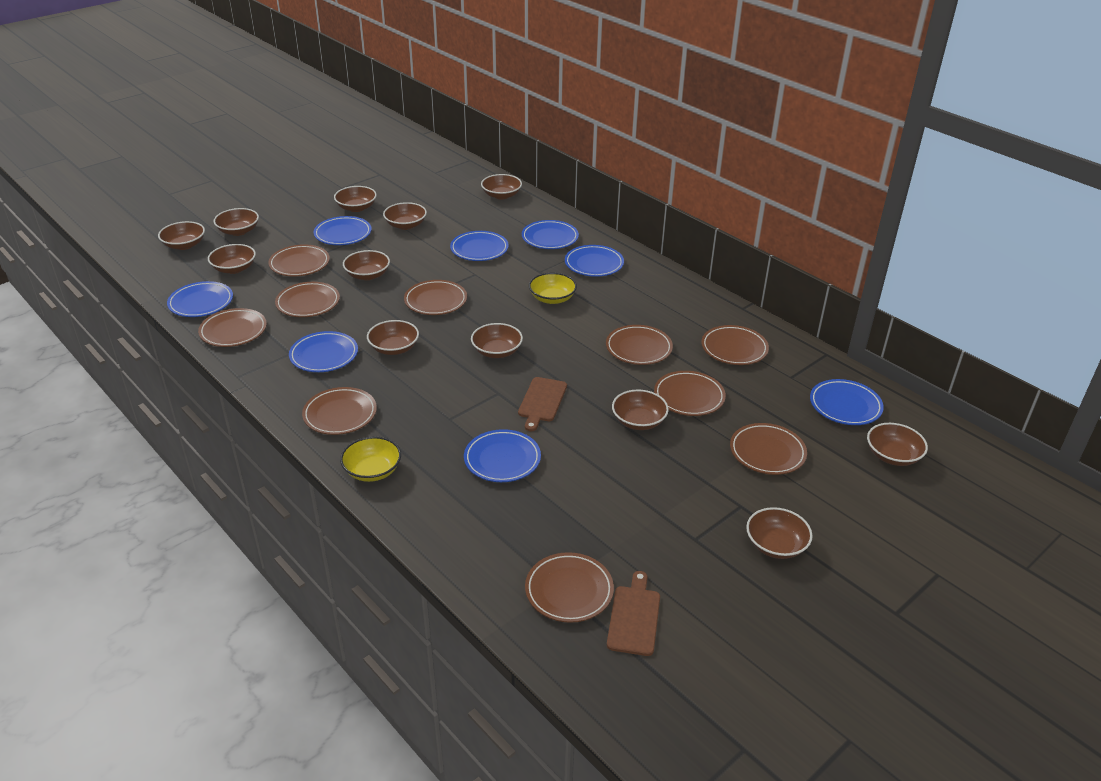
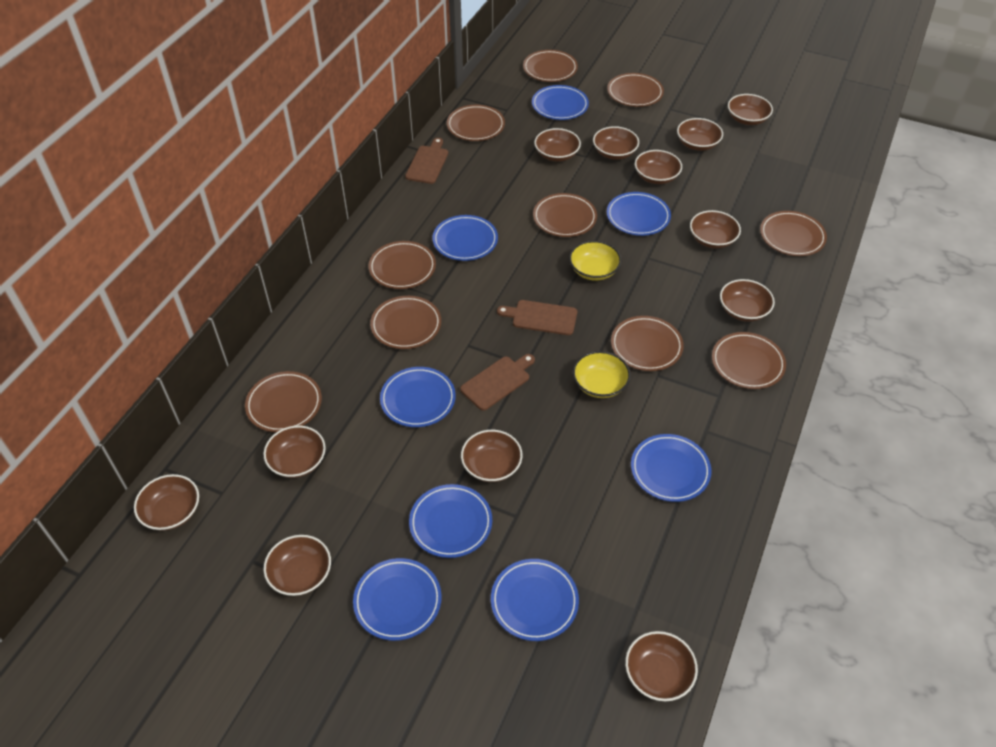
brown cutting board: [518,377,567,431] [607,571,660,656] = 2 -> [405,138,448,184] [460,354,535,410] [497,300,577,335] = 3

